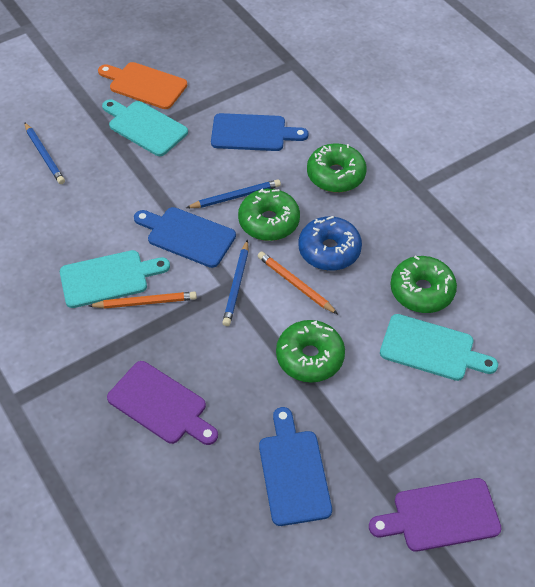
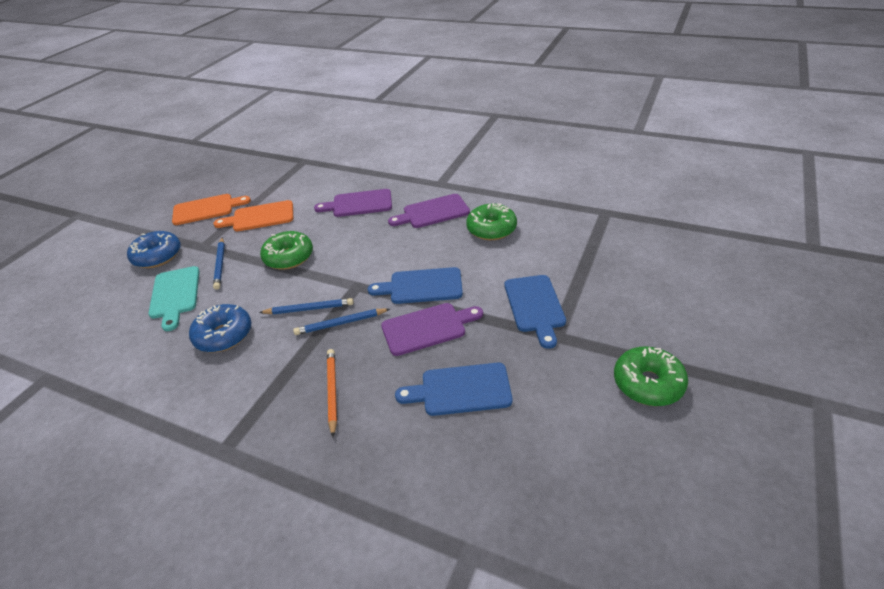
blue donut: [298,216,362,271] = 1 -> [127,231,181,268] [189,304,251,352] = 2
green donut: [238,189,300,241] [276,320,345,383] [307,143,366,193] [391,255,457,313] = 4 -> [260,231,313,270] [466,203,517,240] [614,346,688,406] = 3
orange cutting board: [98,62,187,109] = 1 -> [172,194,251,225] [213,200,293,231] = 2
orange pencil: [88,291,197,309] [258,252,338,314] = 2 -> [327,349,337,437] = 1
purple cutting board: [107,361,218,445] [369,478,502,552] = 2 -> [314,189,392,217] [381,303,483,356] [388,194,470,228] = 3
turquoise cutting board: [60,250,170,308] [102,99,188,156] [380,314,498,381] = 3 -> [148,266,200,331] = 1

